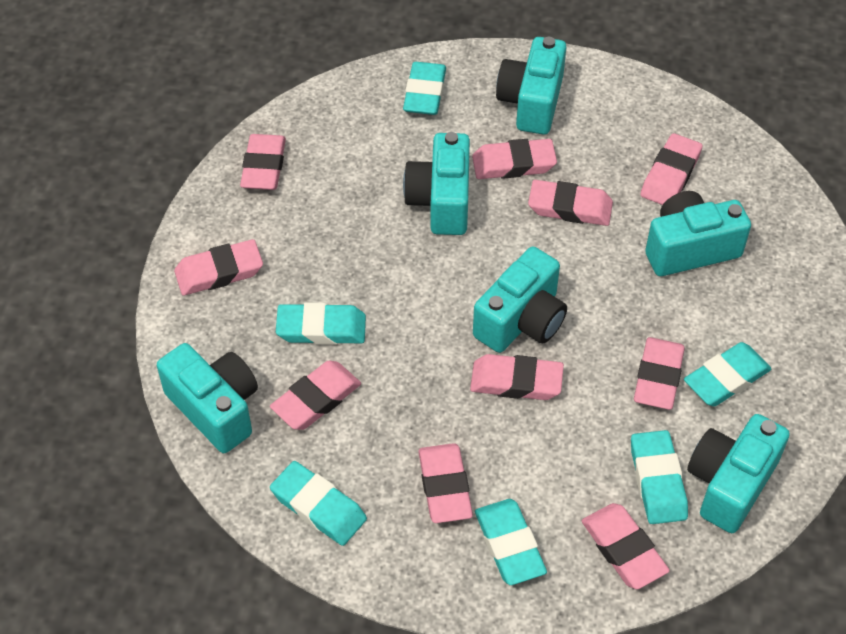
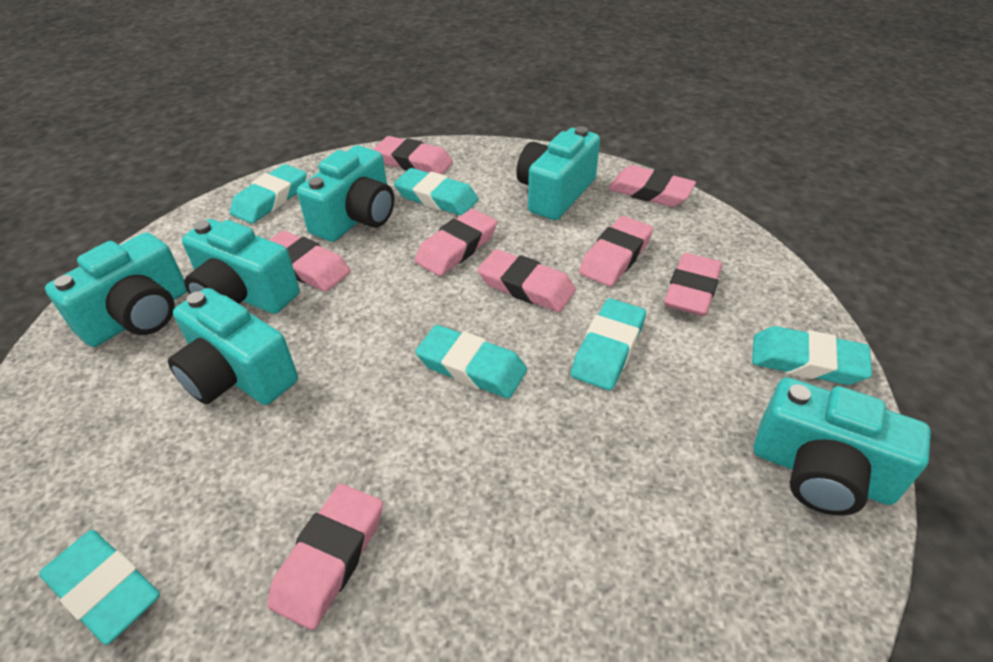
pink eraser: [174,239,263,296] [240,134,286,190] [270,360,361,430] [418,443,473,523] [470,354,564,400] [472,139,557,179] [528,180,613,226] [582,503,670,589] [634,337,685,410] [640,133,703,205] = 10 -> [267,484,383,630] [269,231,350,292] [373,136,453,174] [415,209,497,276] [477,249,576,312] [579,216,653,287] [608,165,696,207] [664,253,722,316] = 8

